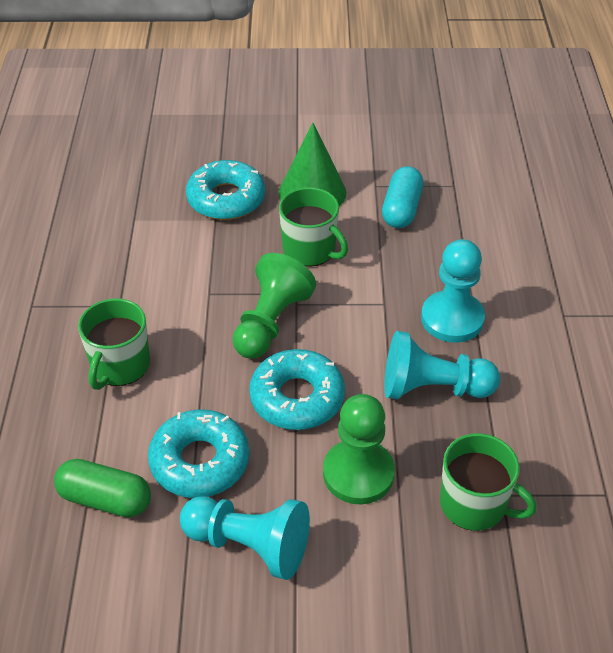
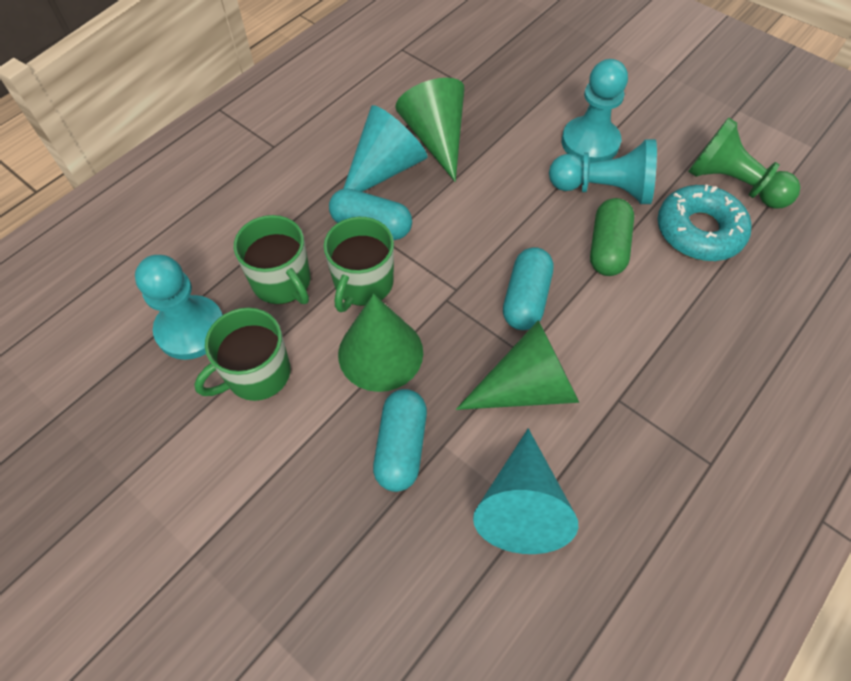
green cone: [279,123,346,206] = 1 -> [338,294,423,392] [395,78,464,182] [456,320,579,410] = 3
green pawn: [232,253,316,359] [323,394,395,504] = 2 -> [688,117,800,209] = 1
turquoise capsule: [382,166,423,228] = 1 -> [329,188,412,240] [373,389,427,492] [503,247,554,330] = 3
turquoise cone: none = 0 -> [343,105,428,192] [473,428,578,554] = 2
turquoise donut: [148,409,249,498] [186,160,265,220] [249,349,345,430] = 3 -> [658,184,751,261] = 1

